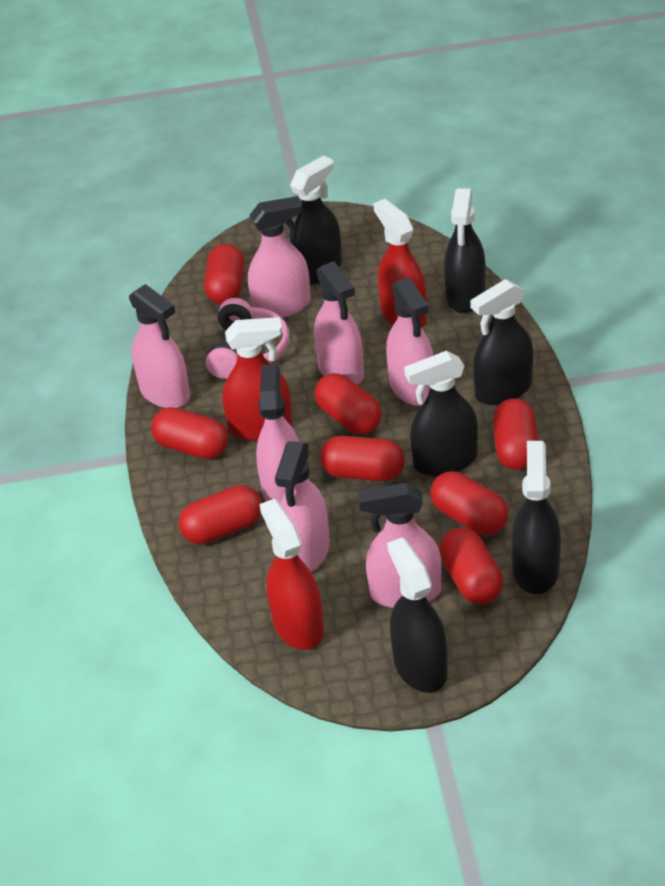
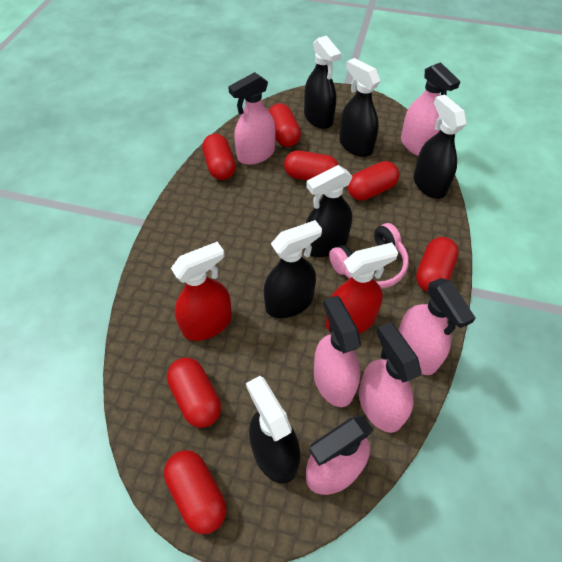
pink spray bottle: [129,284,190,408] [248,196,311,318] [256,364,299,503] [275,441,330,572] [314,261,364,385] [358,483,442,608] [386,277,434,406] = 7 -> [228,72,275,165] [306,416,373,495] [314,296,361,407] [359,322,421,433] [398,278,476,375] [401,62,461,156] = 6
red capsule: [151,407,228,459] [179,485,262,544] [204,243,244,304] [314,373,382,435] [320,436,405,481] [430,471,509,535] [439,528,503,604] [493,398,538,470] = 8 -> [164,450,226,534] [167,357,221,428] [202,134,236,180] [269,103,301,147] [284,151,339,180] [347,161,399,201] [416,237,459,292] = 7
red spray bottle: [222,317,292,440] [259,499,324,650] [373,199,427,327] = 3 -> [171,242,232,341] [326,243,398,334] = 2

